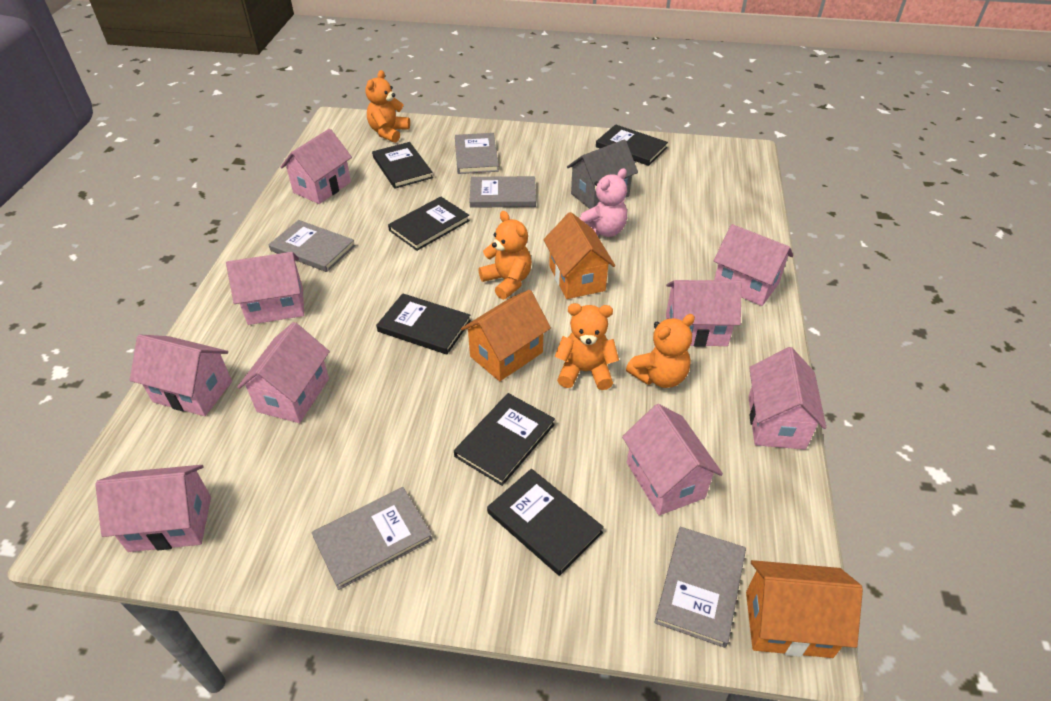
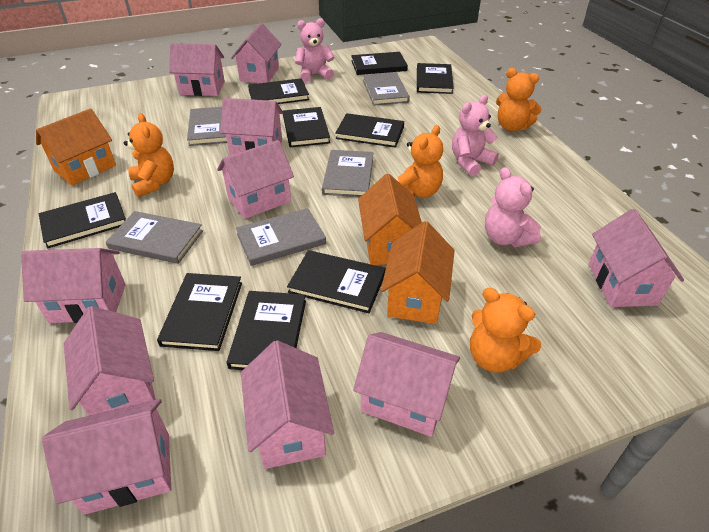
black book: [372,142,433,189] [376,293,471,354] [388,196,470,251] [454,393,555,486] [487,469,604,576] [596,124,668,166] = 6 -> [39,192,126,249] [157,273,242,351] [227,291,306,370] [248,78,309,104] [283,107,330,147] [287,250,386,313] [335,113,404,148] [351,52,408,75] [417,63,454,94] = 9
grey house: [567,139,638,209] = 1 -> none = 0
pink house: [95,465,211,552] [130,334,232,416] [226,252,304,325] [237,322,330,423] [281,129,352,204] [622,404,723,516] [666,280,742,347] [714,224,793,306] [748,347,826,450] = 9 -> [21,248,126,323] [42,399,171,515] [64,306,156,416] [169,43,225,96] [217,140,294,219] [220,98,283,155] [231,23,282,83] [241,340,334,469] [353,332,460,437] [589,209,684,307] = 10
pink teddy bear: [579,168,627,237] = 1 -> [295,18,335,83] [452,95,499,176] [485,167,541,247] = 3

